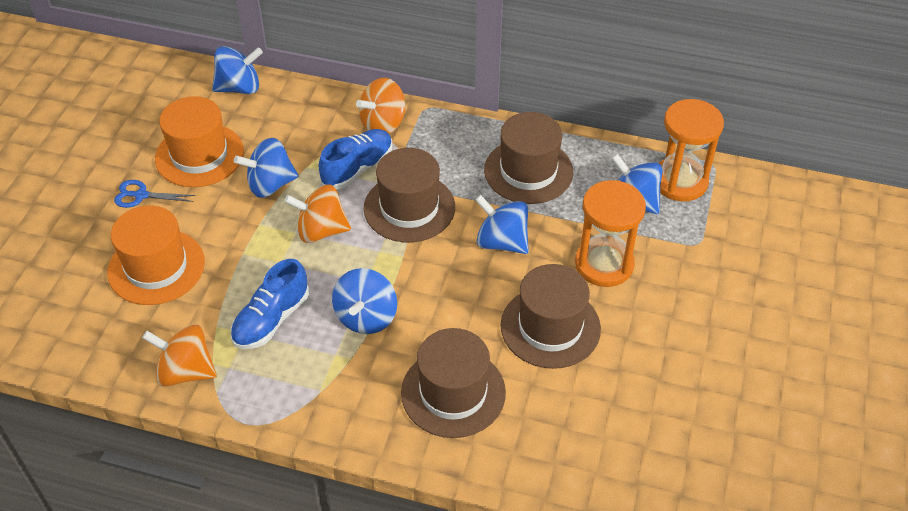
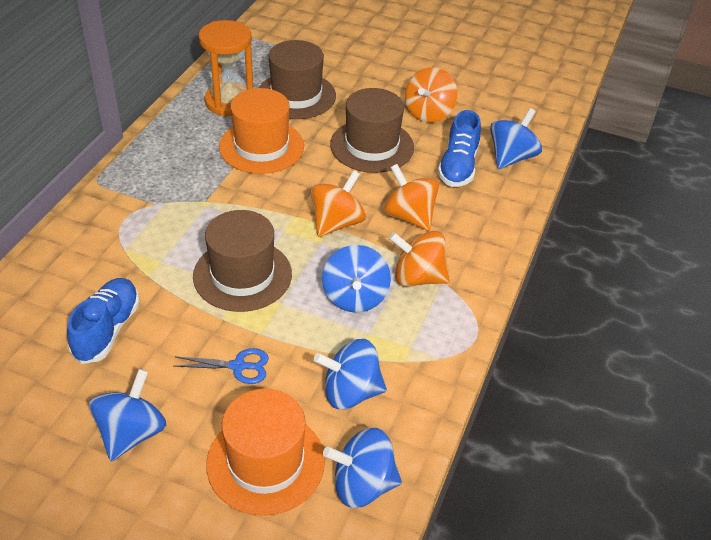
brown hat: [364,148,455,243] [401,328,506,438] [484,112,573,204] [501,264,601,369] = 4 -> [193,210,292,312] [259,40,336,119] [330,88,414,173] = 3
orange hourglass: [575,180,646,287] [659,99,724,201] = 2 -> [199,20,253,116] = 1
orange spinning top: [142,324,217,387] [284,185,351,243] [356,78,406,134] = 3 -> [310,170,366,237] [383,164,439,231] [389,231,450,287] [405,67,457,123] = 4

